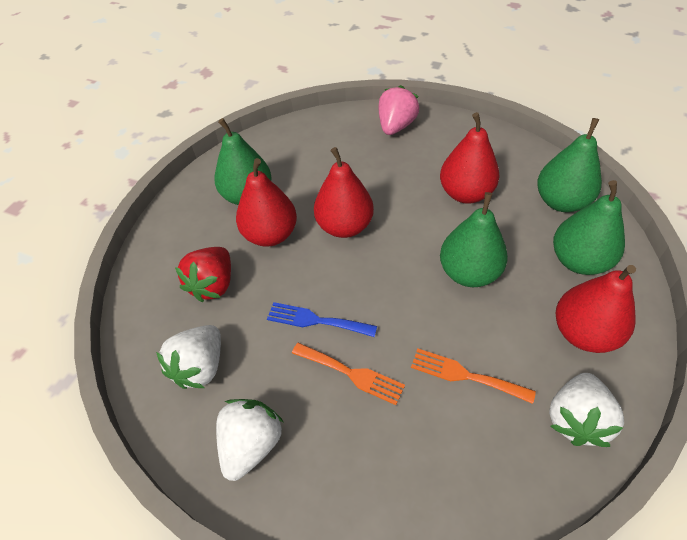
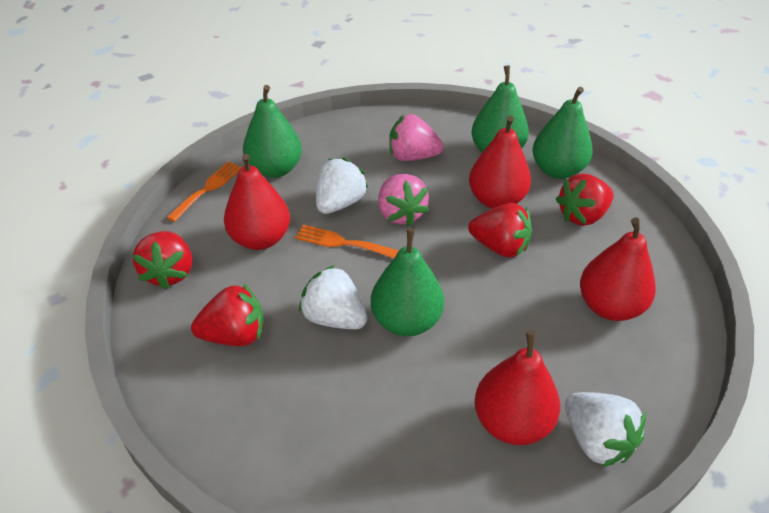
blue fork: [267,302,377,337] = 1 -> none = 0
pink strawberry: [379,85,419,135] = 1 -> [378,174,429,227] [389,114,444,161] = 2
red strawberry: [175,247,231,302] = 1 -> [132,231,192,290] [191,283,264,346] [468,203,532,258] [556,173,614,226] = 4

